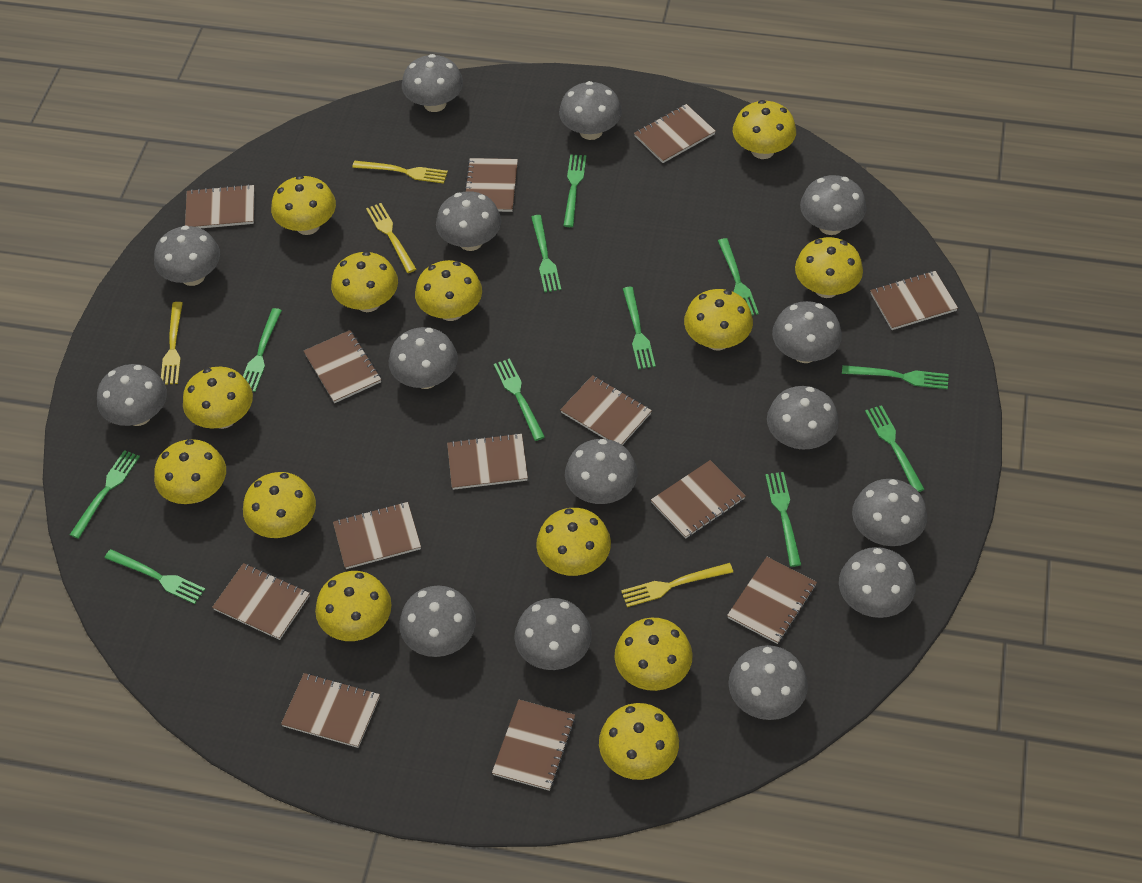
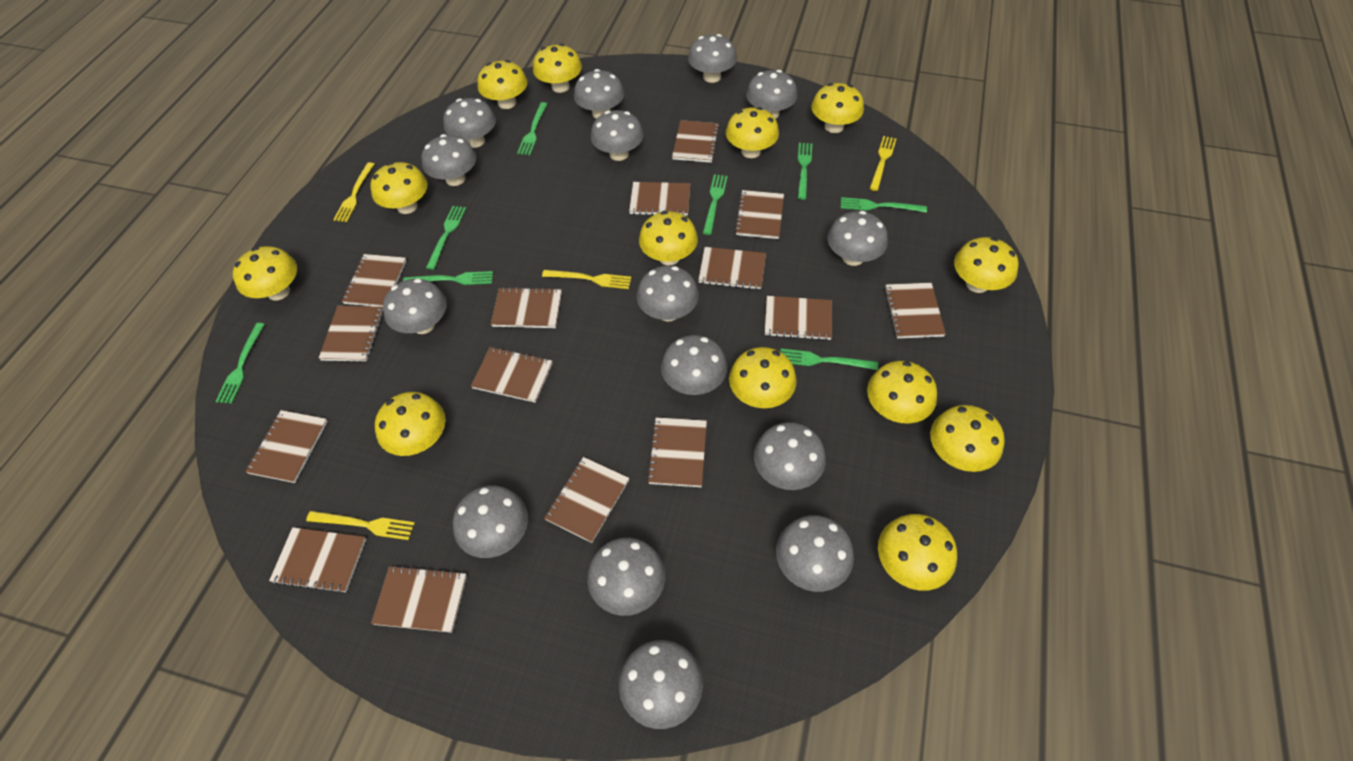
brown notebook: [185,184,255,228] [212,563,310,640] [281,673,380,748] [304,330,381,403] [333,502,421,569] [447,433,528,490] [464,158,518,212] [492,700,576,791] [560,375,652,445] [634,104,716,163] [651,460,745,539] [727,557,817,644] [870,271,958,330] = 13 -> [245,410,328,483] [269,527,366,593] [319,306,383,361] [342,254,407,307] [371,565,467,633] [471,347,553,403] [491,287,562,328] [544,457,629,543] [629,182,690,216] [647,417,707,487] [672,120,720,163] [698,247,766,290] [735,190,784,239] [765,296,832,340] [884,283,946,338] = 15
green fork: [70,450,140,539] [105,549,205,604] [243,308,282,392] [494,358,545,441] [531,215,561,293] [563,155,586,227] [623,287,656,370] [718,238,759,315] [765,472,801,567] [842,365,949,389] [865,405,925,492] = 11 -> [215,323,265,403] [403,271,493,285] [426,206,466,270] [517,102,547,155] [703,174,728,235] [780,349,878,370] [798,143,812,200] [841,197,927,213] = 8

